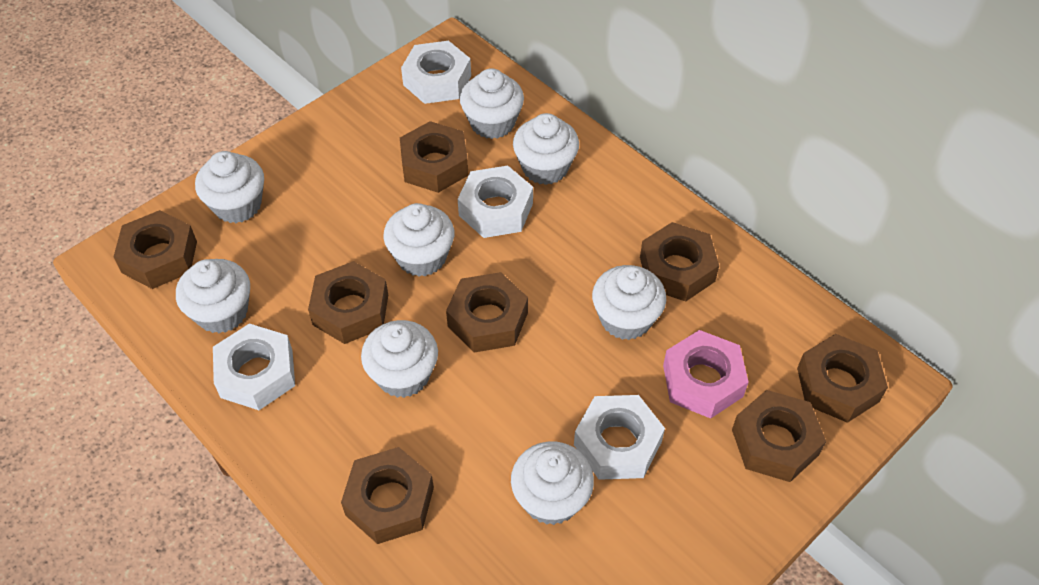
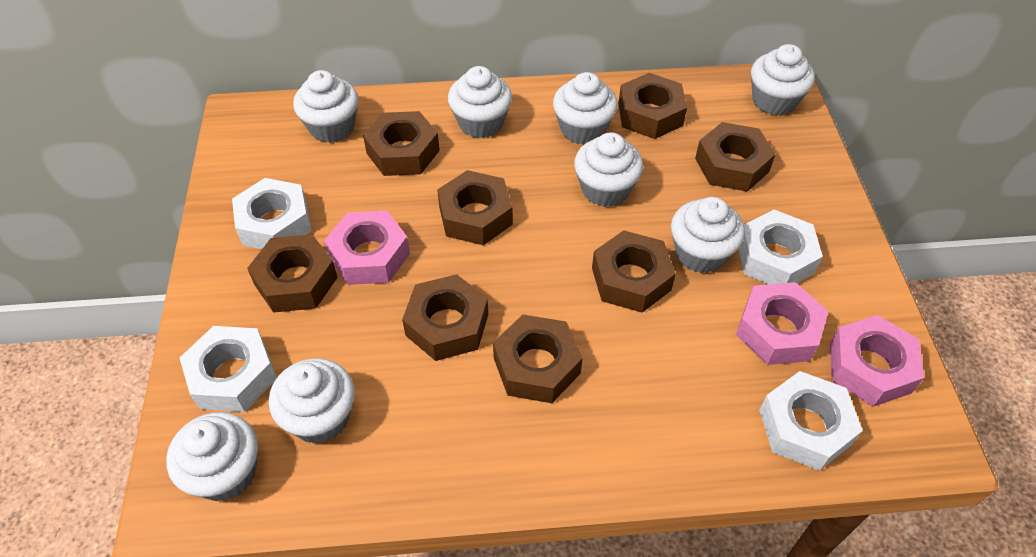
pink nut: [663,330,749,418] = 1 -> [324,211,410,285] [736,282,828,365] [830,315,924,407] = 3

